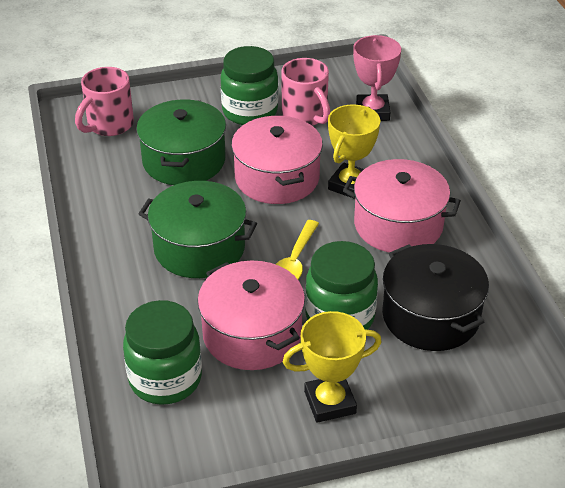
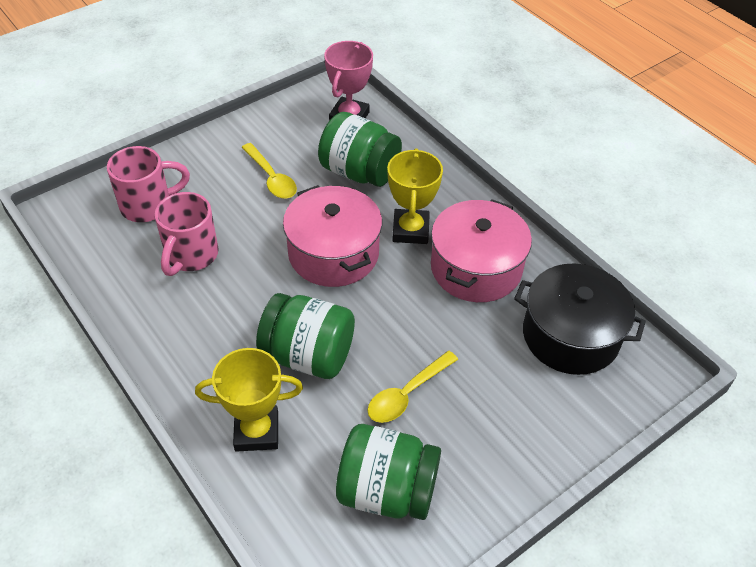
green pot: [136,100,226,185] [139,181,257,278] = 2 -> none = 0
pink pot: [197,261,305,370] [231,116,323,204] [343,159,461,252] = 3 -> [283,185,382,287] [431,199,532,302] = 2
yellow spoon: [275,220,319,279] = 1 -> [241,143,297,199] [368,351,458,423] = 2

